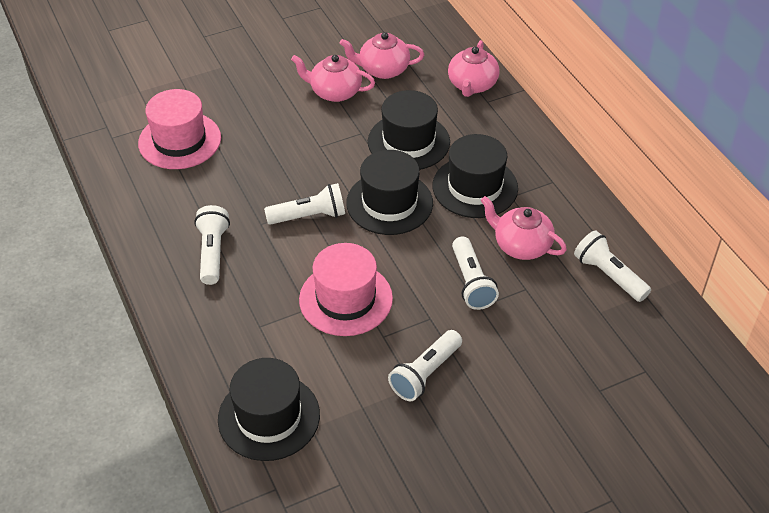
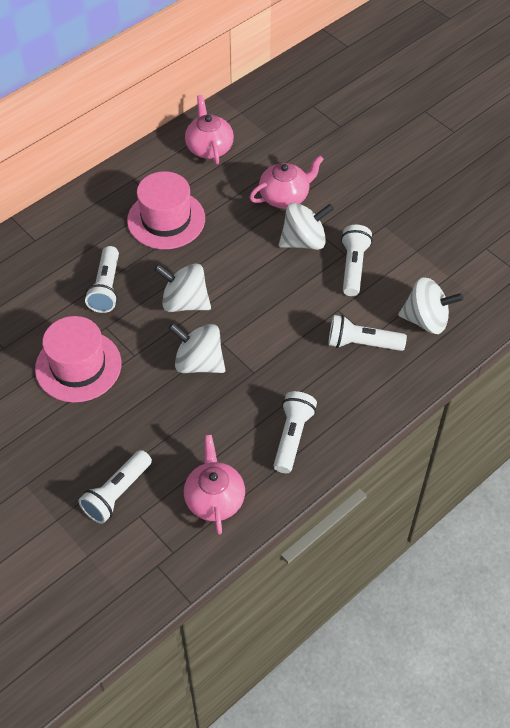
black hat: [218,358,320,461] [346,150,433,235] [368,90,450,170] [433,134,518,218] = 4 -> none = 0
pink teapot: [291,55,375,102] [340,32,424,79] [448,40,500,97] [480,196,567,260] = 4 -> [184,434,245,535] [185,95,234,165] [249,155,324,209] = 3
white spinning top: none = 0 -> [154,263,211,312] [168,323,225,373] [279,202,334,250] [398,277,464,334] = 4

